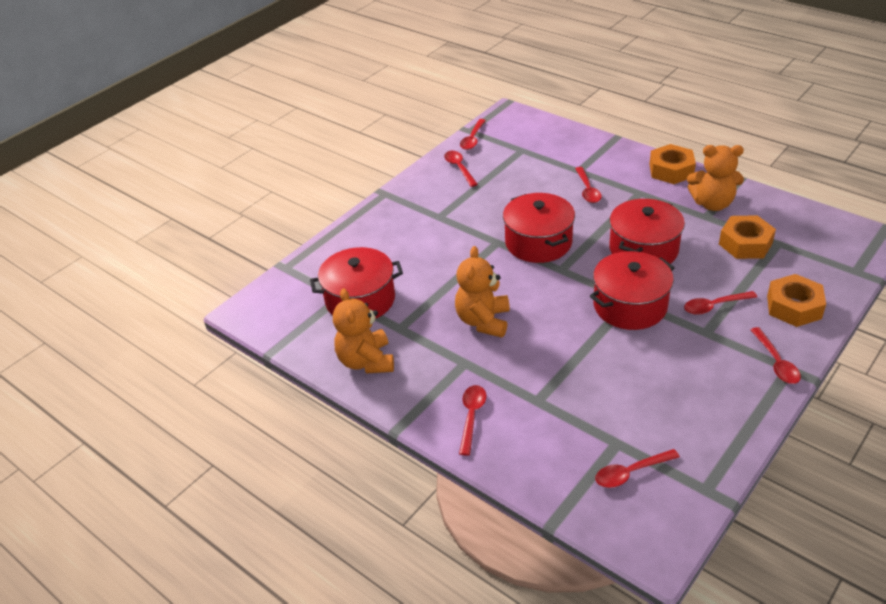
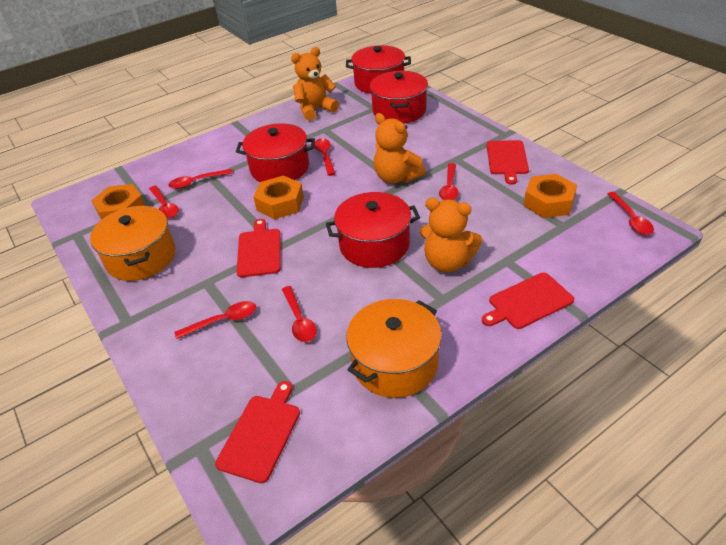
orange pot: none = 0 -> [90,206,176,281] [346,299,442,398] = 2
red cutting board: none = 0 -> [215,381,300,483] [237,219,281,277] [482,273,574,329] [487,140,529,185] = 4

